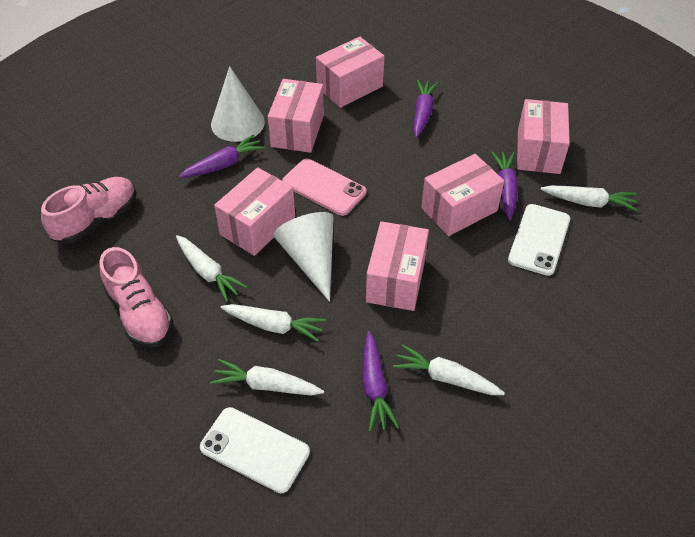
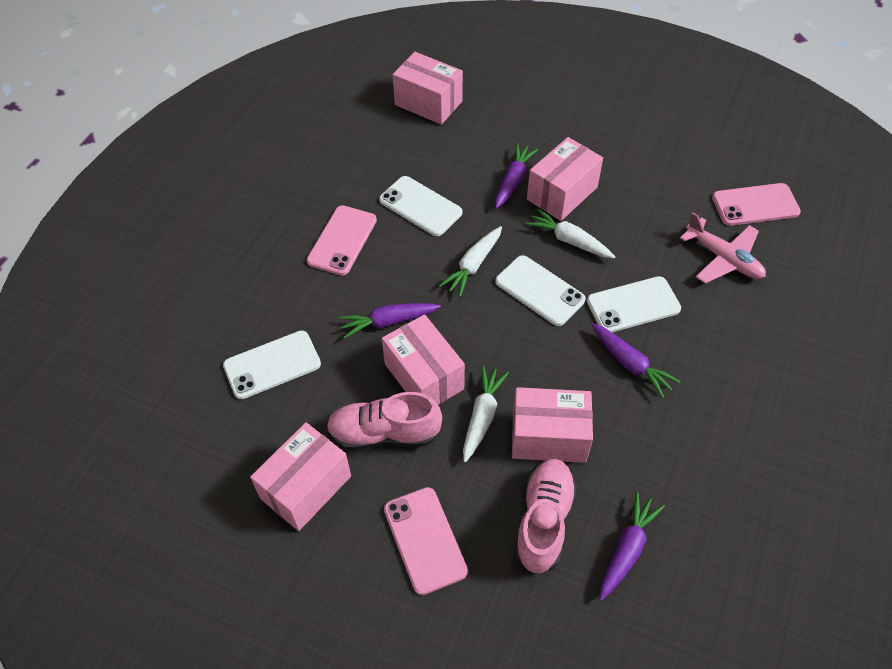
pink box: [214,167,295,256] [268,79,324,153] [316,37,385,108] [366,221,429,311] [421,154,504,236] [517,99,570,174] = 6 -> [250,422,351,531] [382,314,465,405] [393,52,463,125] [512,387,593,463] [527,137,603,221] = 5
pink phone: [282,159,366,216] = 1 -> [307,205,377,276] [384,487,468,595] [712,183,801,226] = 3
pink plane: none = 0 -> [680,212,766,284] = 1
white carrot: [176,235,248,302] [210,359,324,395] [221,304,326,342] [393,344,505,395] [541,185,638,211] = 5 -> [439,226,502,297] [463,365,509,462] [526,208,615,259] = 3
white cone: [211,66,265,142] [273,212,334,302] = 2 -> none = 0
white phone: [200,407,310,493] [508,204,570,276] = 2 -> [223,330,321,399] [379,176,462,236] [495,255,586,326] [587,276,681,332] = 4

